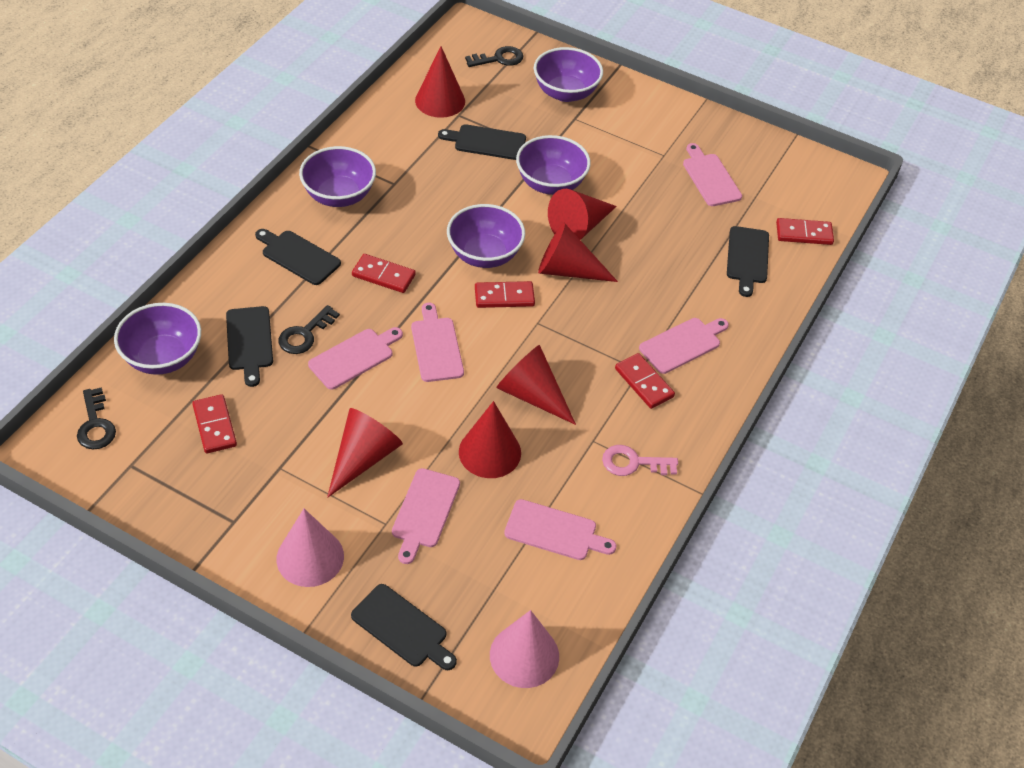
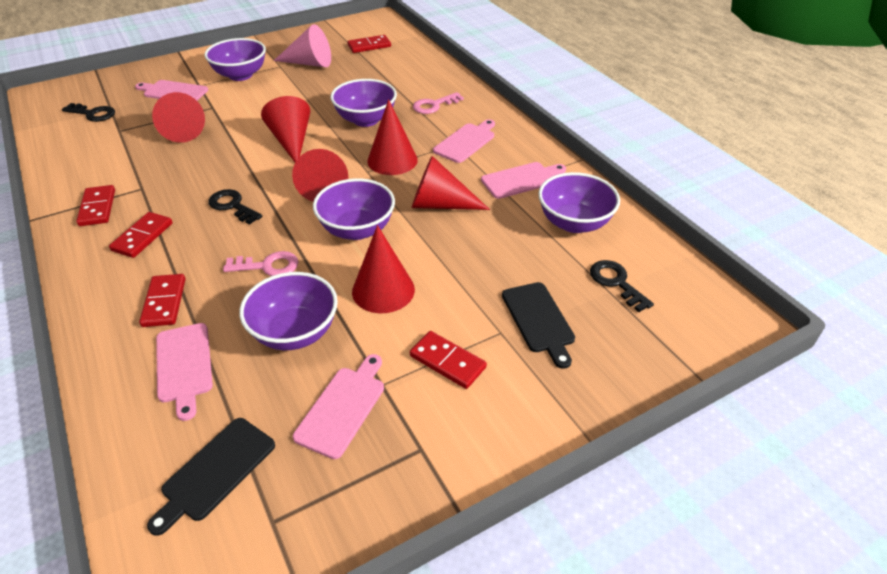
black cutting board: [226,306,273,387] [255,229,341,285] [351,584,457,670] [438,124,526,160] [727,226,769,297] = 5 -> [147,418,275,536] [502,282,575,369] = 2
pink cone: [277,509,344,587] [490,610,559,688] = 2 -> [274,24,331,67] = 1
pink cutting board: [308,327,403,390] [392,468,460,564] [411,303,464,382] [504,499,616,560] [639,318,729,374] [683,143,742,206] = 6 -> [135,80,208,101] [156,323,213,421] [293,354,384,459] [433,119,495,163] [481,162,566,199] = 5
pink key: [602,445,678,476] = 1 -> [223,251,298,276] [413,92,464,114] = 2

